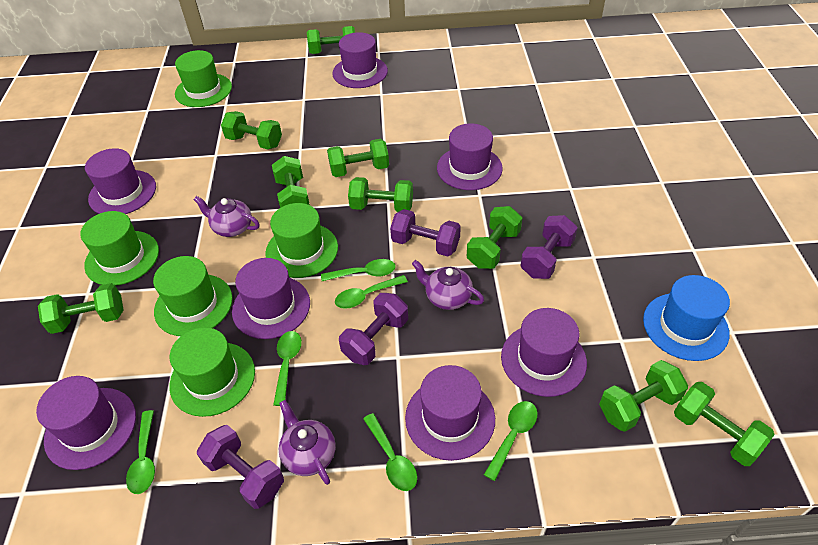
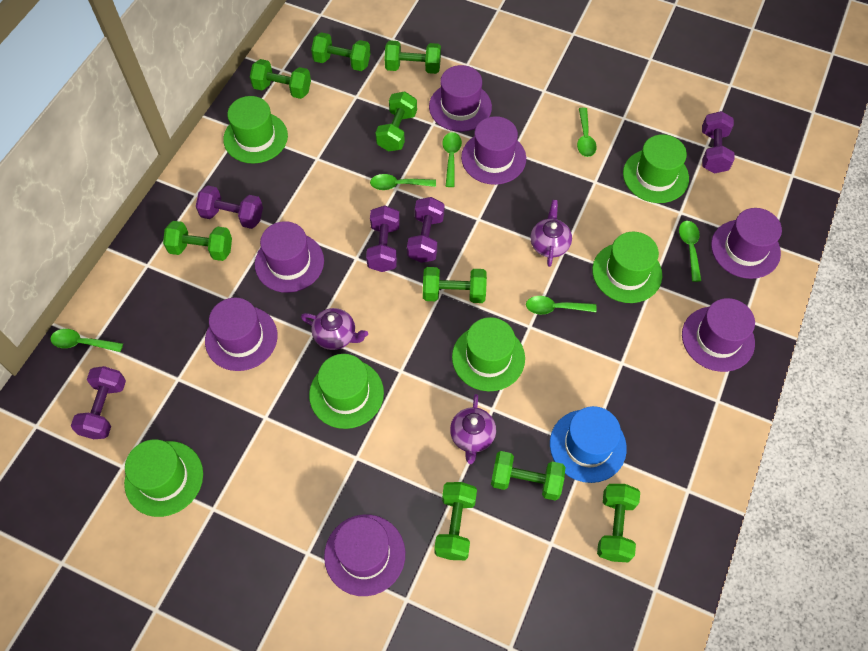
green hat: [80,211,159,286] [153,256,233,336] [169,327,255,417] [175,50,232,107] [265,203,338,278] = 5 -> [124,440,203,517] [223,96,288,164] [309,354,384,429] [452,317,525,391] [592,232,662,303] [623,134,689,203] = 6
purple dumbbell: [197,425,284,509] [339,293,408,365] [390,209,461,256] [520,215,578,279] = 4 -> [71,366,126,439] [196,185,263,229] [366,206,400,272] [407,197,444,263] [702,111,735,174] = 5

